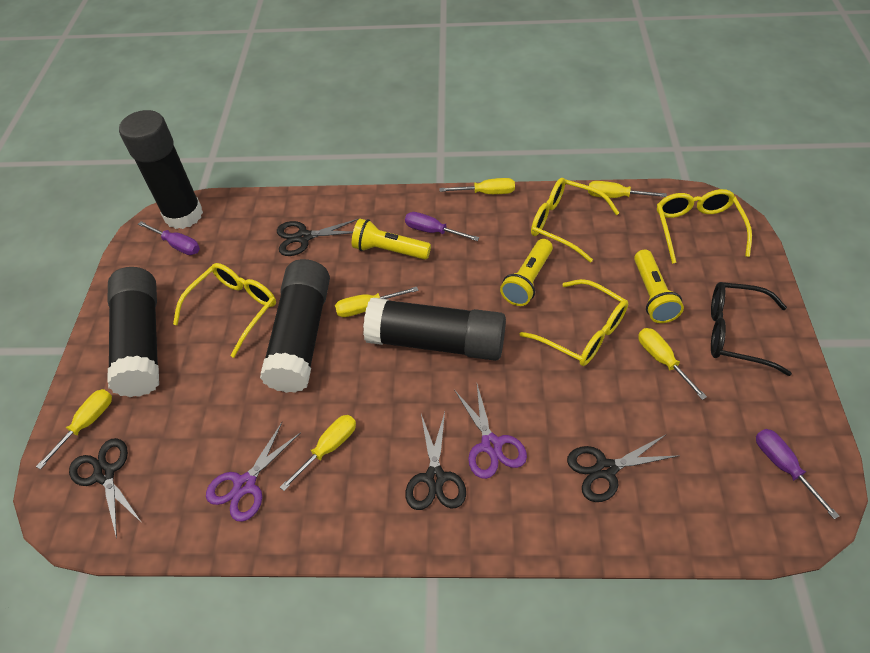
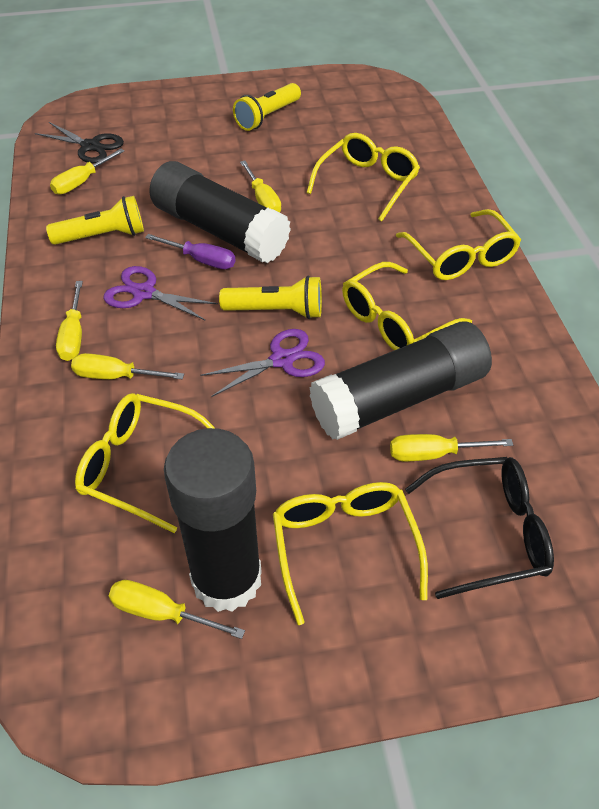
black glue stick: [108,267,159,397] [119,110,203,229] [260,259,330,393] [363,298,506,361] = 4 -> [149,161,291,263] [164,428,262,612] [309,321,492,440] = 3
black scissors: [69,438,143,538] [277,219,358,256] [405,412,466,510] [567,435,680,502] = 4 -> [35,122,124,163] = 1
purple screwdriver: [138,221,200,255] [405,212,479,241] [756,429,839,519] = 3 -> [145,234,236,269] = 1
yellow glasses: [173,263,276,358] [520,279,628,366] [531,178,619,263] [657,189,752,264] = 4 -> [75,393,215,533] [273,482,428,625] [306,133,420,222] [342,262,472,350] [396,209,521,280] = 5

